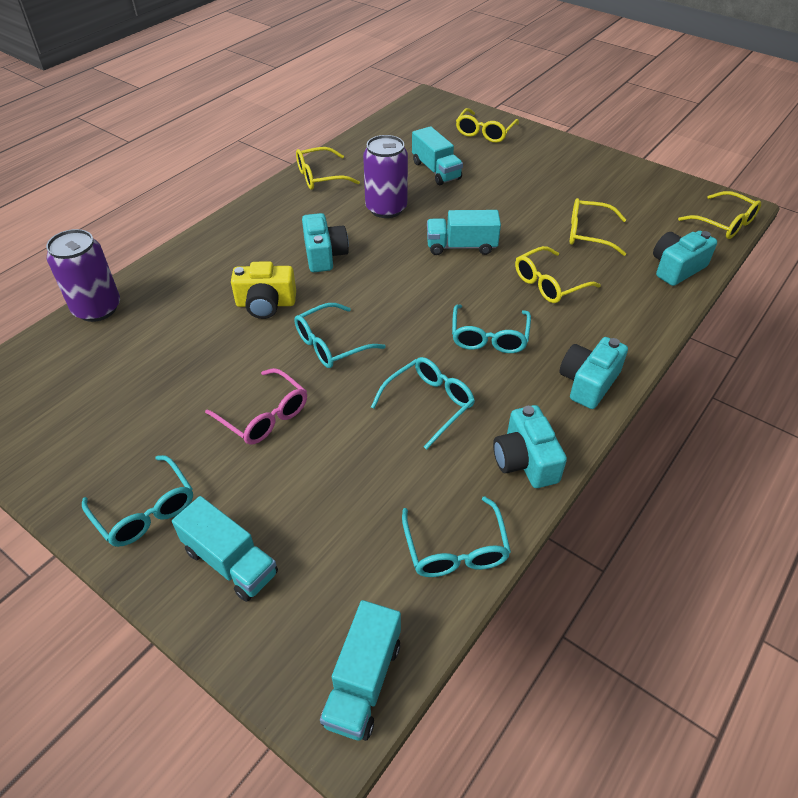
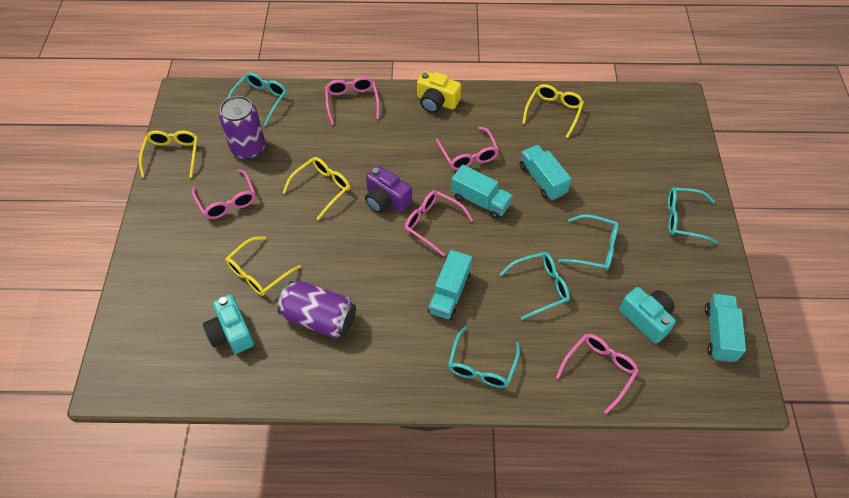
pink glasses: [205,368,307,445] = 1 -> [192,169,256,219] [325,77,380,125] [405,190,473,256] [436,127,499,170] [556,334,639,414] = 5
purple camera: none = 0 -> [365,165,412,213] = 1
turquoise camera: [302,213,349,272] [493,405,567,488] [560,337,628,409] [653,231,717,286] = 4 -> [203,294,254,353] [619,287,676,344] = 2
yellow glasses: [296,147,360,190] [456,108,519,143] [515,246,601,303] [570,198,626,256] [678,191,761,239] = 5 -> [139,131,198,178] [225,236,301,296] [283,157,350,220] [522,84,584,138] = 4

